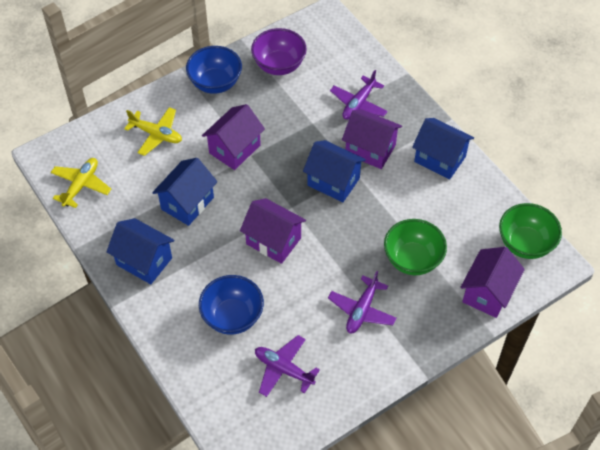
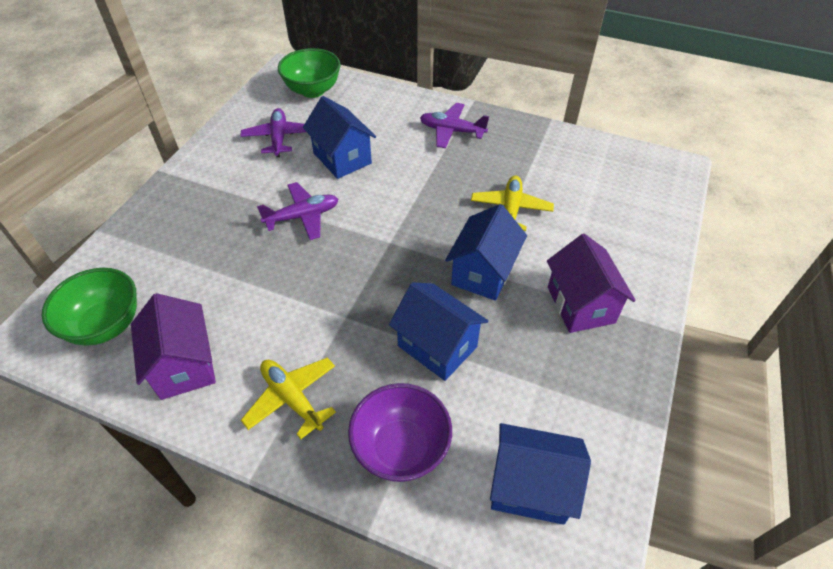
blue bowl: [186,46,242,94] [199,275,264,335] = 2 -> none = 0
purple house: [202,104,265,170] [240,198,306,264] [342,109,402,169] [460,247,525,318] = 4 -> [131,293,216,400] [547,234,636,333] = 2

